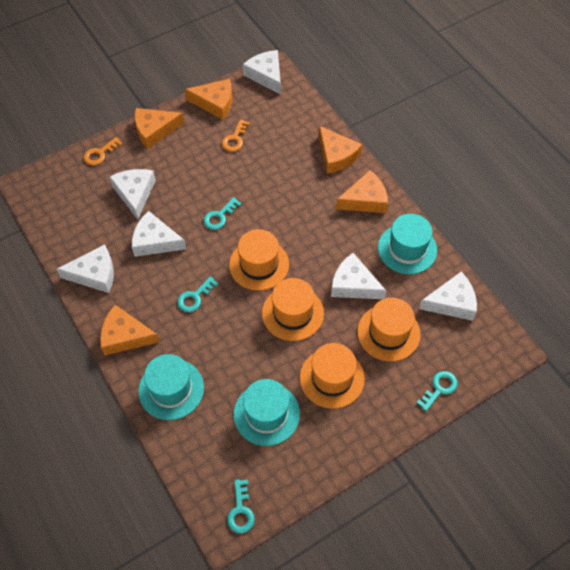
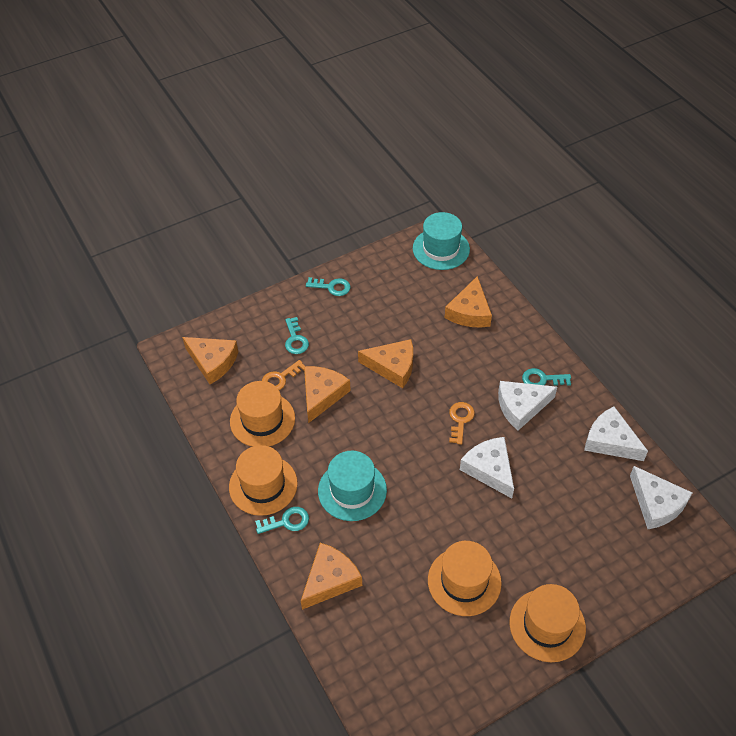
turquoise hat: [138,354,204,420] [234,379,300,446] [378,214,437,274] = 3 -> [318,451,387,521] [413,212,470,270] = 2
white cheese: [57,244,114,293] [109,169,156,219] [132,211,186,257] [243,50,281,95] [331,253,386,299] [419,272,477,321] = 6 -> [460,437,514,498] [498,381,557,431] [584,406,648,461] [630,466,692,529] = 4

